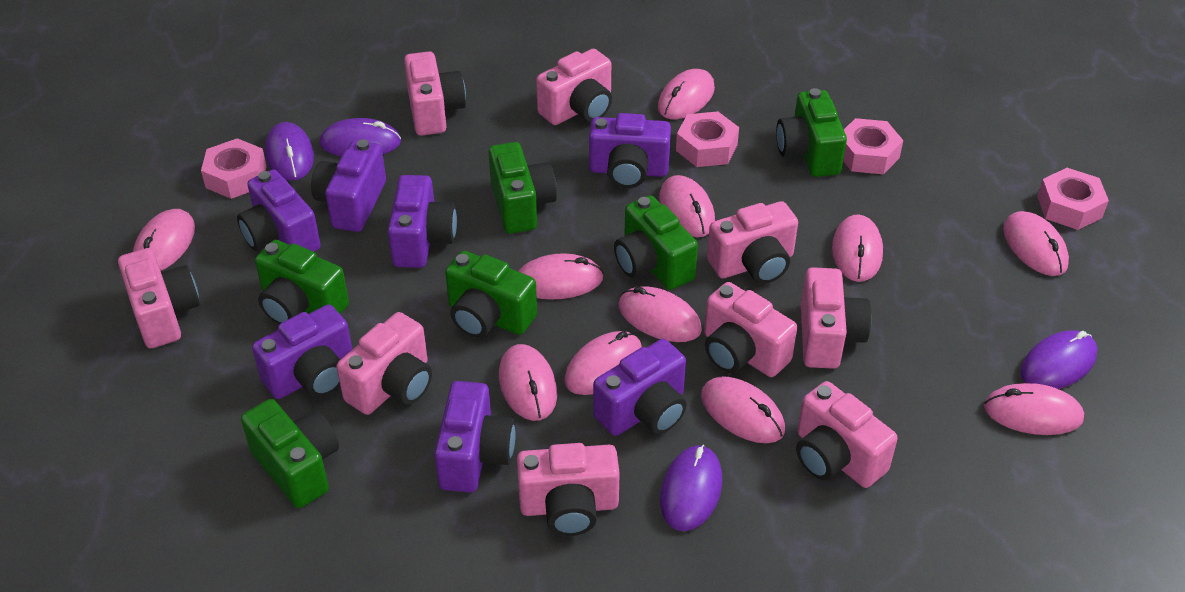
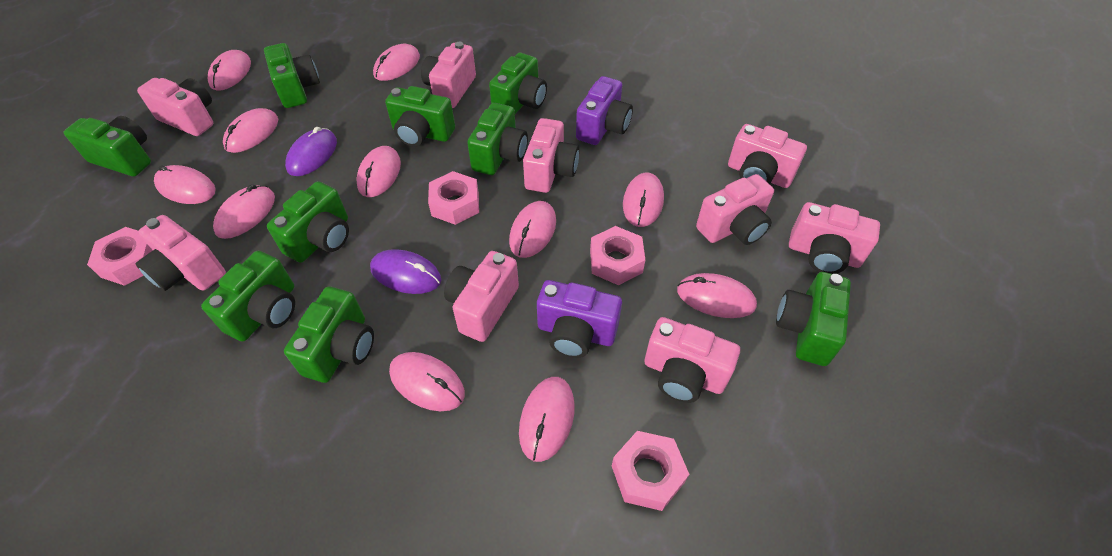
green camera: [241,399,339,508] [255,240,349,324] [445,251,537,338] [489,142,557,234] [614,195,698,290] [776,88,847,177] = 6 -> [64,116,151,176] [201,251,295,342] [264,43,320,108] [267,181,349,263] [284,287,374,383] [385,86,455,147] [467,103,528,175] [489,53,547,114] [776,272,851,366] = 9
purple camera: [237,170,321,252] [252,304,353,399] [311,139,386,232] [388,175,457,268] [434,381,516,493] [589,113,671,188] [593,339,687,436] = 7 -> [537,280,622,358] [576,76,633,145] = 2
purple mouse: [265,122,314,181] [320,118,401,156] [660,445,722,531] [1020,330,1097,389] = 4 -> [285,127,337,176] [370,249,441,294] = 2

